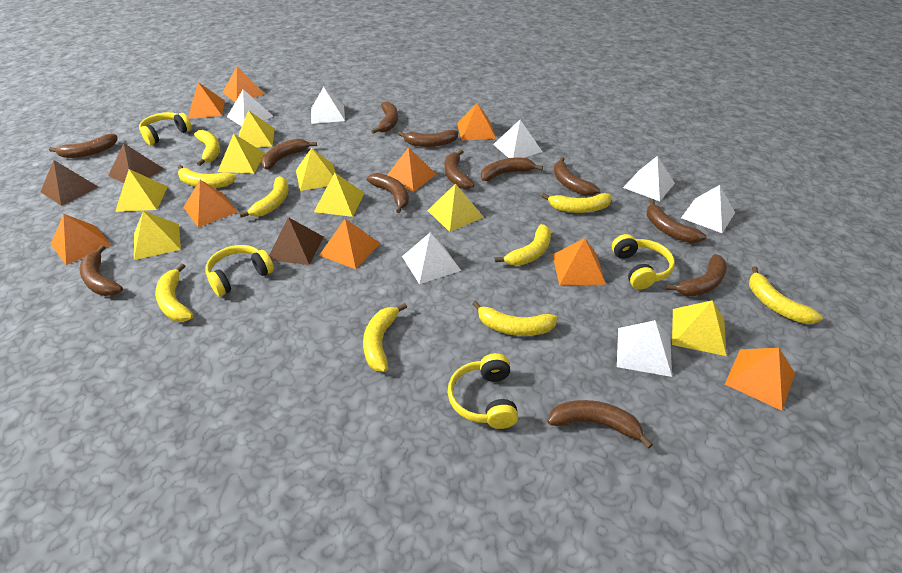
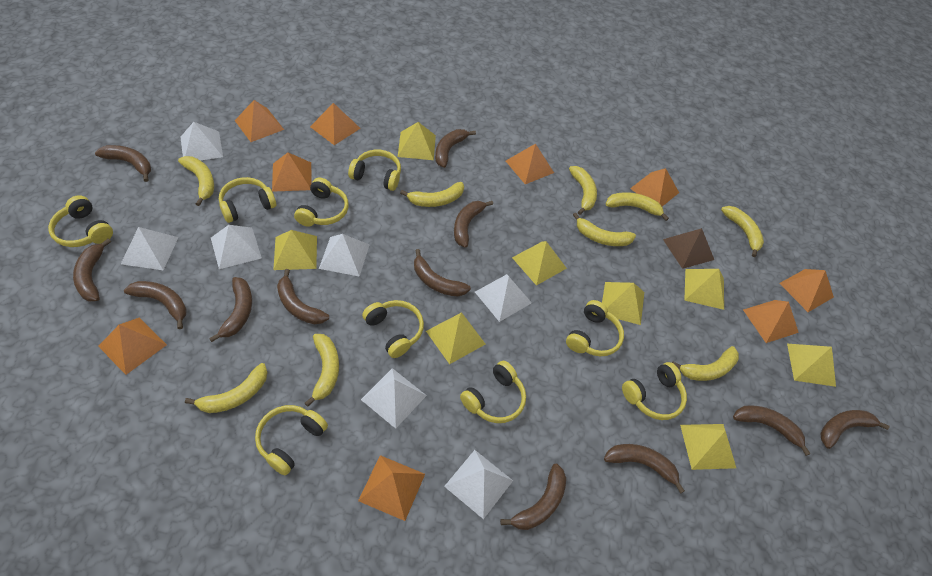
brown pyramid: [41,160,98,206] [108,143,164,183] [269,217,324,265] = 3 -> [663,228,714,269] = 1
yellow headphones: [139,112,192,145] [206,245,274,296] [448,353,518,429] [612,234,675,289] = 4 -> [48,195,113,247] [219,177,276,223] [255,405,328,475] [294,178,349,227] [348,150,401,191] [362,300,424,358] [460,361,526,423] [566,300,624,356] [622,362,687,420] = 9

